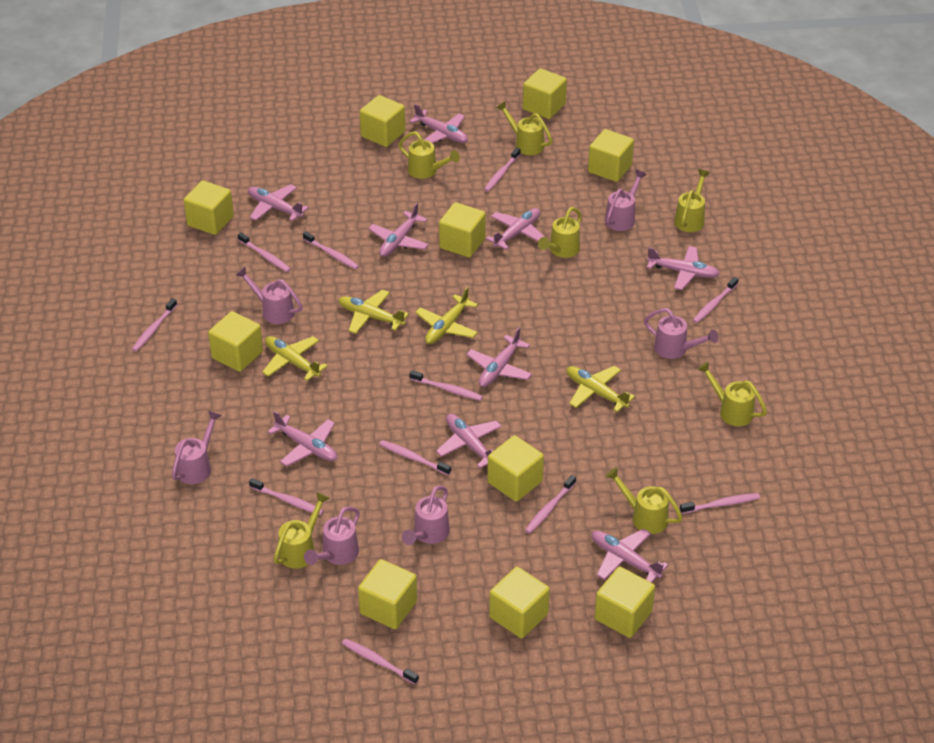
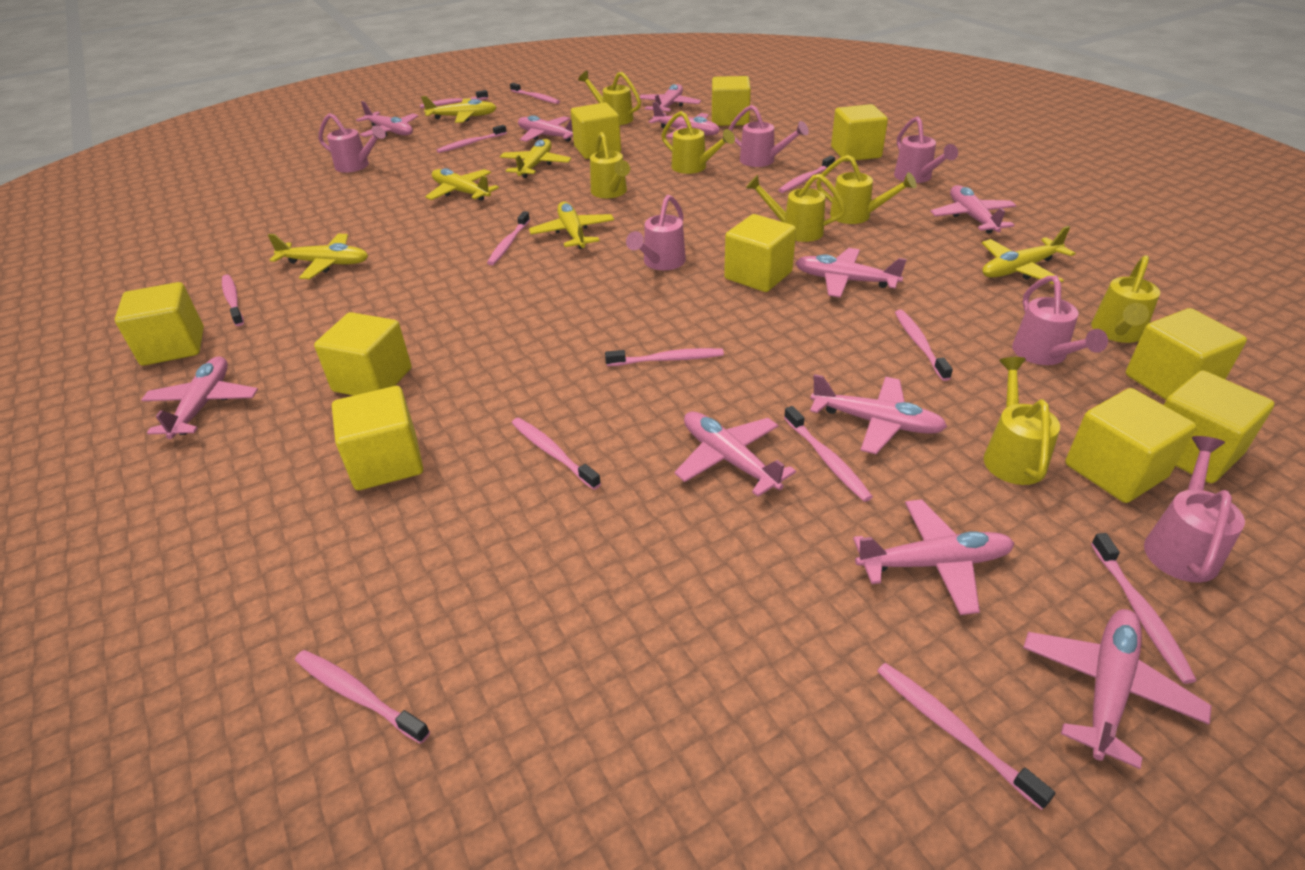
pink plane: [248,184,309,221] [267,411,337,466] [368,203,429,257] [409,104,468,143] [436,414,502,468] [466,327,532,387] [486,208,545,250] [592,528,668,583] [647,246,720,290] = 9 -> [141,356,258,439] [356,101,418,137] [518,115,573,142] [639,84,701,112] [649,102,720,138] [674,411,796,497] [795,248,907,298] [810,374,947,454] [853,499,1014,615] [930,185,1016,234] [1023,609,1212,769] = 11
pink toothbrush: [132,298,177,352] [238,232,291,272] [249,478,324,515] [303,231,359,269] [342,638,419,684] [379,440,451,475] [409,370,483,401] [484,148,521,192] [525,475,576,534] [680,493,760,514] [693,277,738,323] = 11 -> [222,275,244,326] [295,650,430,744] [420,90,488,108] [436,125,507,153] [487,211,530,265] [510,83,560,104] [512,418,601,490] [605,348,724,366] [778,156,835,193] [784,406,873,502] [877,663,1055,810] [895,310,953,381] [1091,533,1197,684] = 13
yellow plane: [262,336,328,381] [338,290,409,334] [415,287,478,344] [567,366,635,412] = 4 -> [268,234,368,279] [421,96,497,123] [425,168,499,201] [500,139,571,178] [529,201,614,249] [982,226,1076,285] = 6

